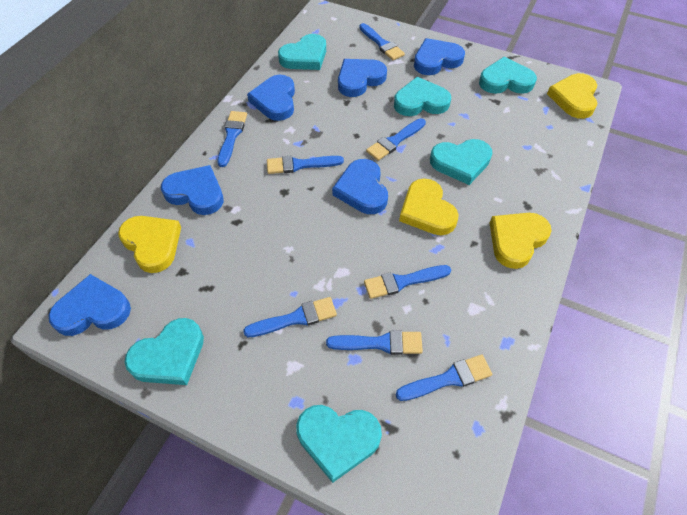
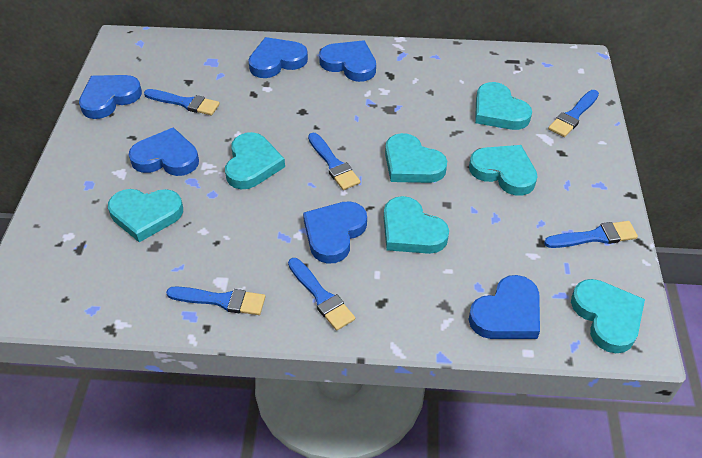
blue brush: [218,111,247,167] [243,297,337,337] [267,156,344,174] [326,330,423,355] [359,23,405,60] [364,265,451,299] [366,118,426,161] [396,355,492,401] = 8 -> [144,89,220,115] [166,287,265,315] [288,258,355,331] [308,133,360,190] [544,221,638,248] [548,90,599,137] = 6
turquoise heart: [125,318,204,385] [278,34,326,70] [296,405,382,483] [394,77,451,116] [430,139,493,185] [479,57,537,94] = 6 -> [108,189,183,242] [225,132,285,189] [384,196,449,254] [385,133,447,183] [469,145,538,196] [475,82,532,130] [571,279,645,353] = 7
yellow heart: [118,216,181,273] [399,179,459,235] [490,213,552,269] [547,73,598,119] = 4 -> none = 0

